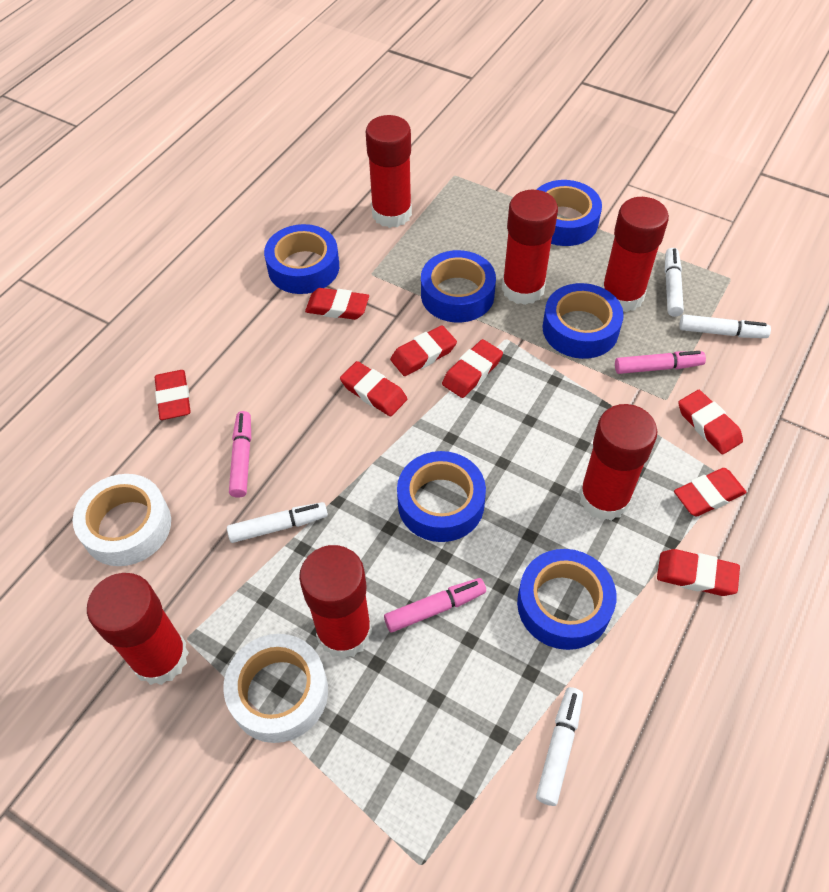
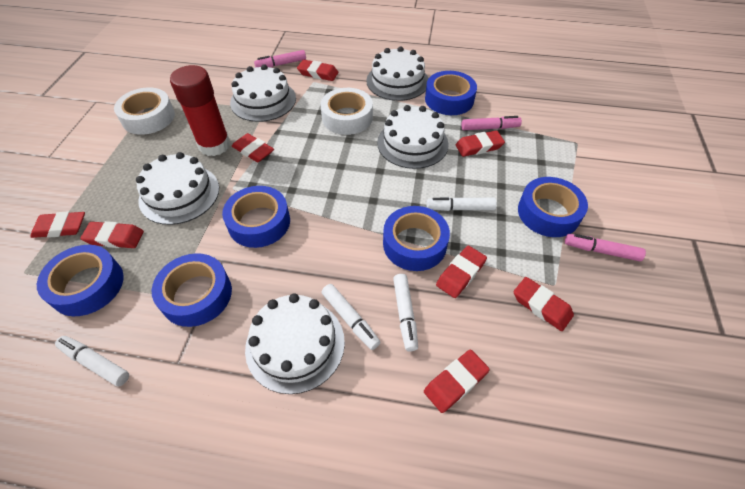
red glue stick: [87,573,189,685] [299,545,372,659] [366,115,412,228] [502,190,558,305] [579,404,657,521] [602,197,669,312] = 6 -> [170,65,231,156] = 1
white cake: none = 0 -> [136,152,219,225] [230,64,296,122] [245,293,345,394] [367,46,428,101] [377,105,449,169] = 5

